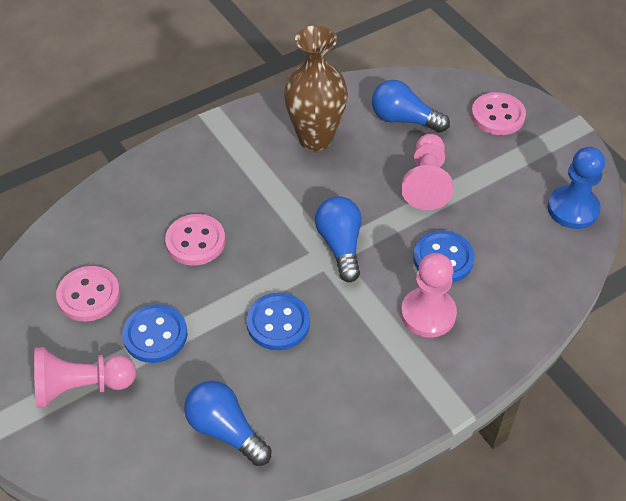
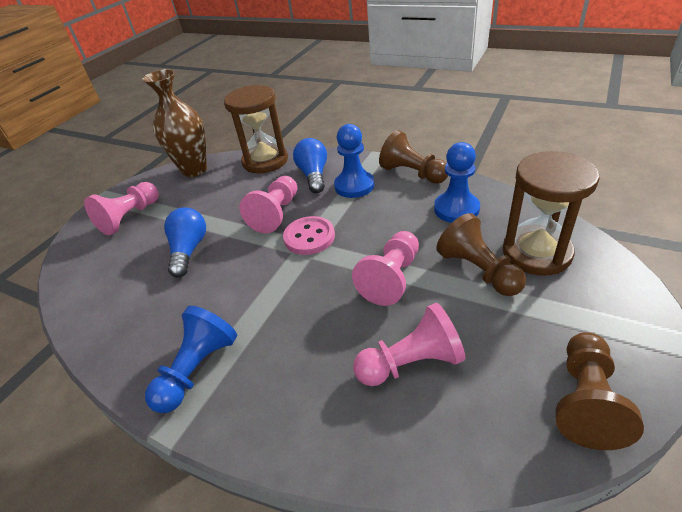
blue button: [122,304,188,363] [246,293,310,350] [413,230,475,283] = 3 -> none = 0
blue light bulb: [184,380,272,466] [315,196,362,282] [372,80,450,132] = 3 -> [164,207,206,278] [293,138,327,193] = 2
blue pawn: [548,147,605,229] = 1 -> [145,306,237,413] [334,124,374,198] [434,142,480,223] = 3
brown hourglass: none = 0 -> [224,85,288,173] [503,151,600,276] = 2
brown pawn: none = 0 -> [379,130,448,184] [436,213,526,296] [555,332,644,450] = 3
pink button: [56,266,120,322] [165,214,225,265] [471,92,526,135] = 3 -> [283,216,335,255] = 1
pink pawn: [34,347,136,408] [401,134,453,210] [401,253,457,338] = 3 -> [84,182,159,235] [240,176,298,233] [352,231,419,306] [353,303,466,386] = 4

